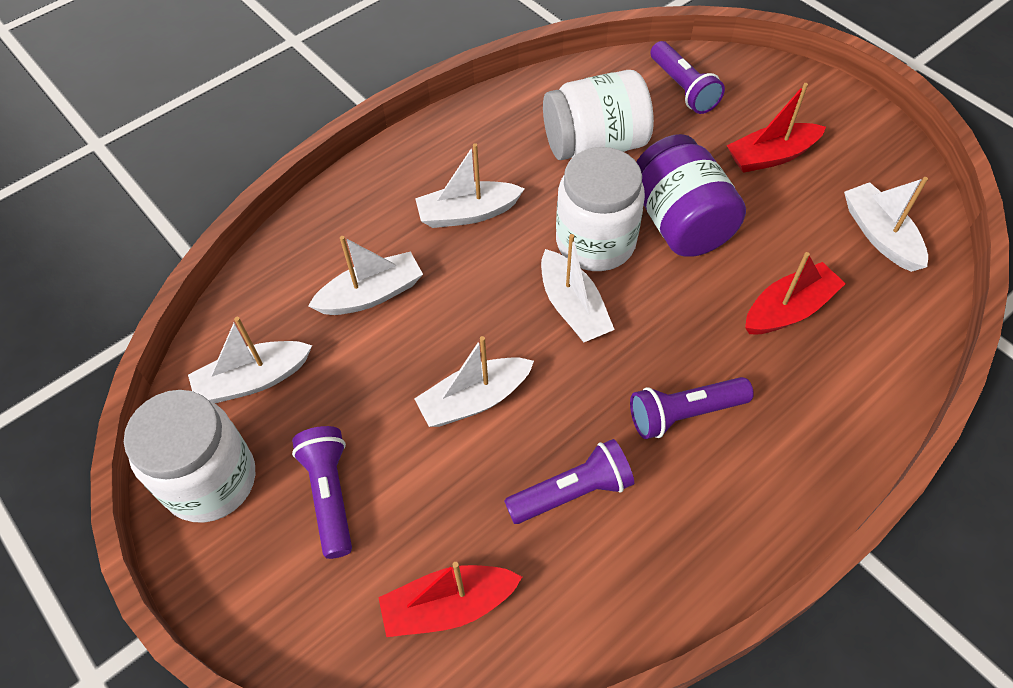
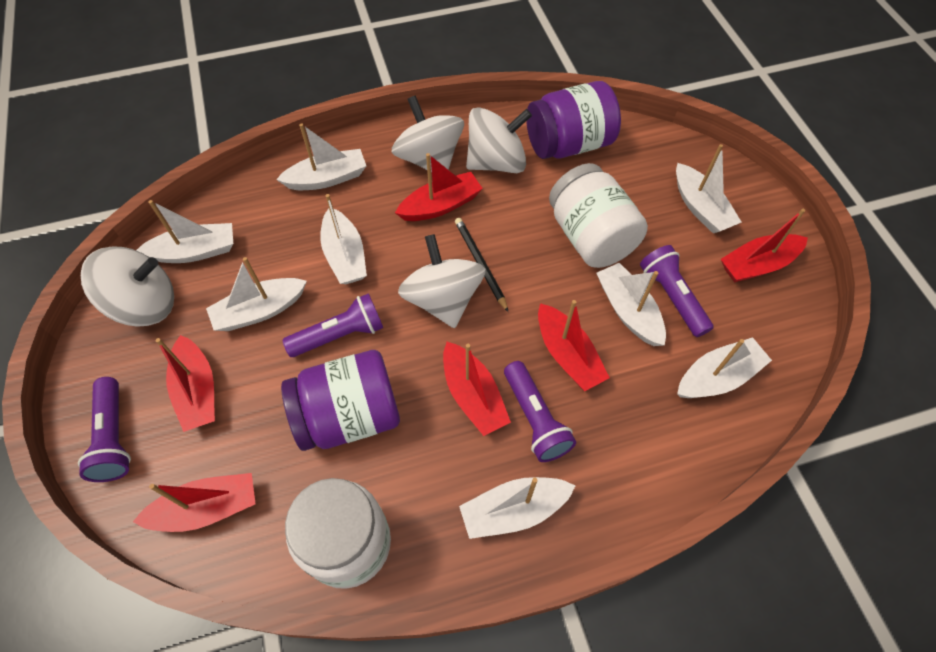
black pencil: none = 0 -> [455,218,508,312] = 1
purple jar: [637,134,746,257] = 1 -> [281,350,400,451] [526,81,621,159] = 2
red boat: [378,562,522,637] [727,83,826,173] [745,252,846,334] = 3 -> [133,473,256,532] [156,335,215,432] [395,153,483,221] [443,342,511,436] [538,300,610,391] [721,209,808,282] = 6
white boat: [188,317,312,403] [308,236,423,315] [414,336,534,427] [415,143,525,228] [541,234,615,342] [844,177,928,272] = 6 -> [136,200,233,263] [206,257,307,331] [276,123,366,190] [320,194,367,284] [459,477,576,539] [596,263,666,346] [676,144,741,233] [677,337,772,398] = 8
white jar: [124,390,255,523] [543,70,654,160] [556,147,645,271] = 3 -> [285,478,391,589] [549,163,648,268] = 2
white spinning top: none = 0 -> [81,246,174,327] [391,96,464,172] [398,234,486,328] [466,107,532,173] = 4

